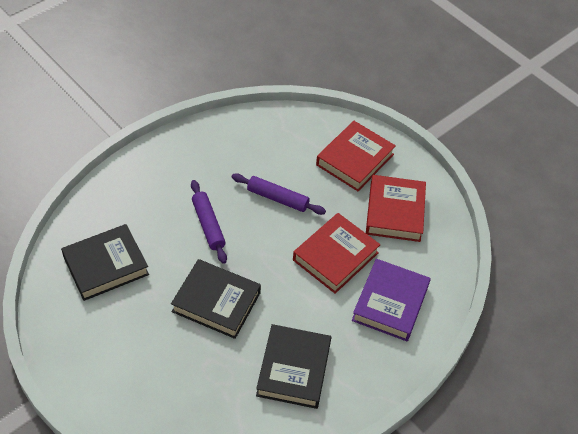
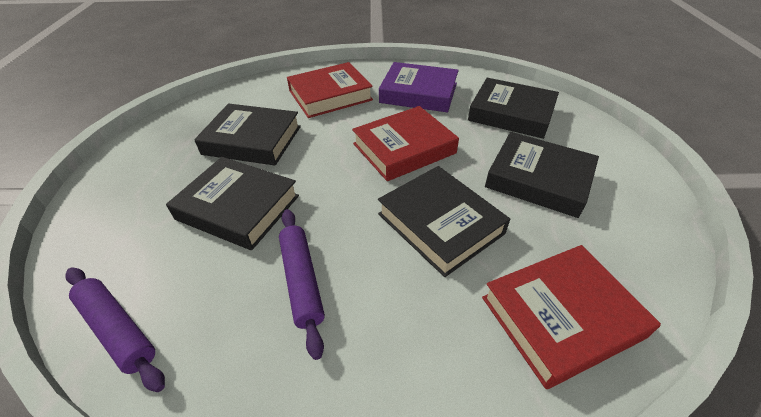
black book: [61,224,149,301] [171,259,261,339] [256,324,331,409] = 3 -> [166,157,299,250] [194,103,301,165] [378,166,510,277] [468,78,559,139] [485,132,599,218] = 5

